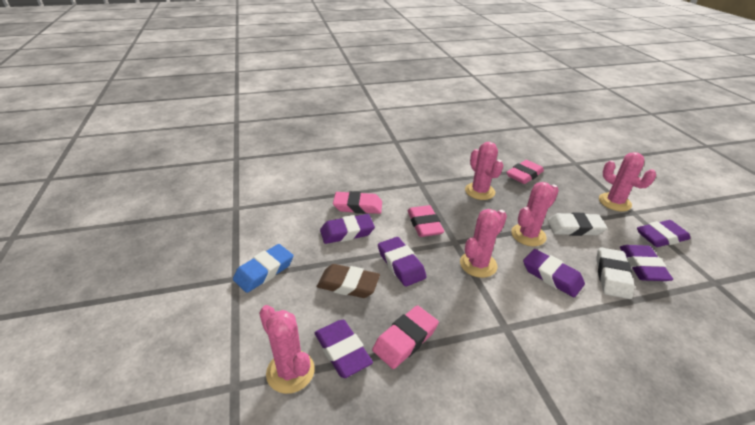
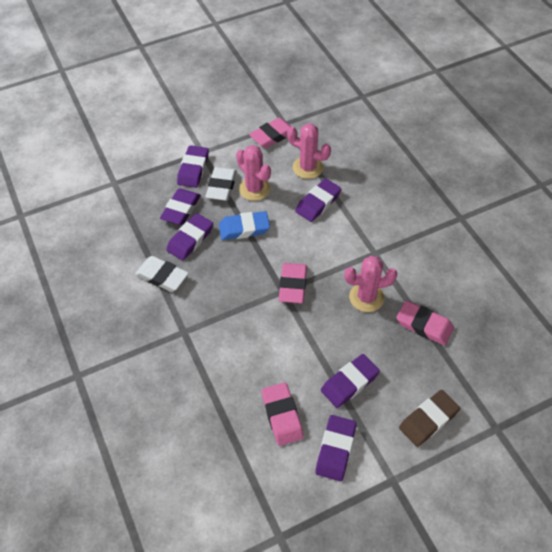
pink cactus: [259,305,315,394] [460,209,507,278] [465,142,503,200] [511,182,559,246] [599,152,656,211] = 5 -> [236,145,271,201] [287,124,331,179] [344,256,397,312] = 3

